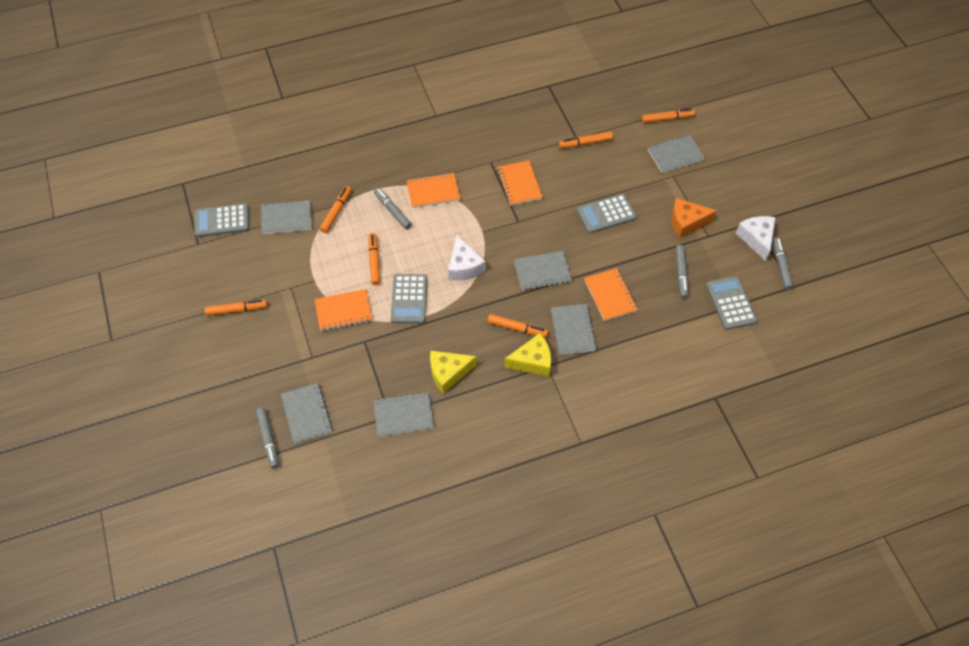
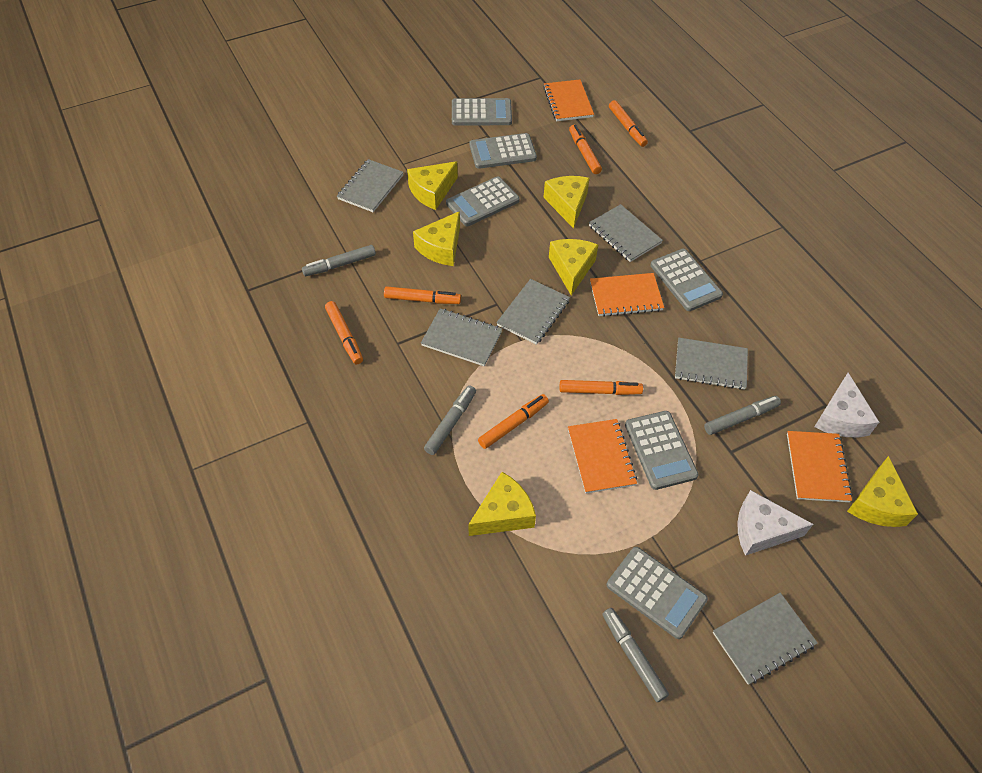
grey calculator: [194,203,249,237] [391,274,428,324] [577,194,637,233] [706,276,757,330] = 4 -> [446,176,520,226] [452,98,512,126] [469,133,537,169] [607,547,708,639] [625,411,699,490] [650,249,723,311] = 6
orange cheese: [672,198,717,238] = 1 -> none = 0
yellow cheese: [430,351,477,394] [504,333,551,376] = 2 -> [407,161,458,210] [413,211,460,266] [468,472,536,536] [543,176,590,228] [549,239,598,295] [847,456,918,527] = 6

